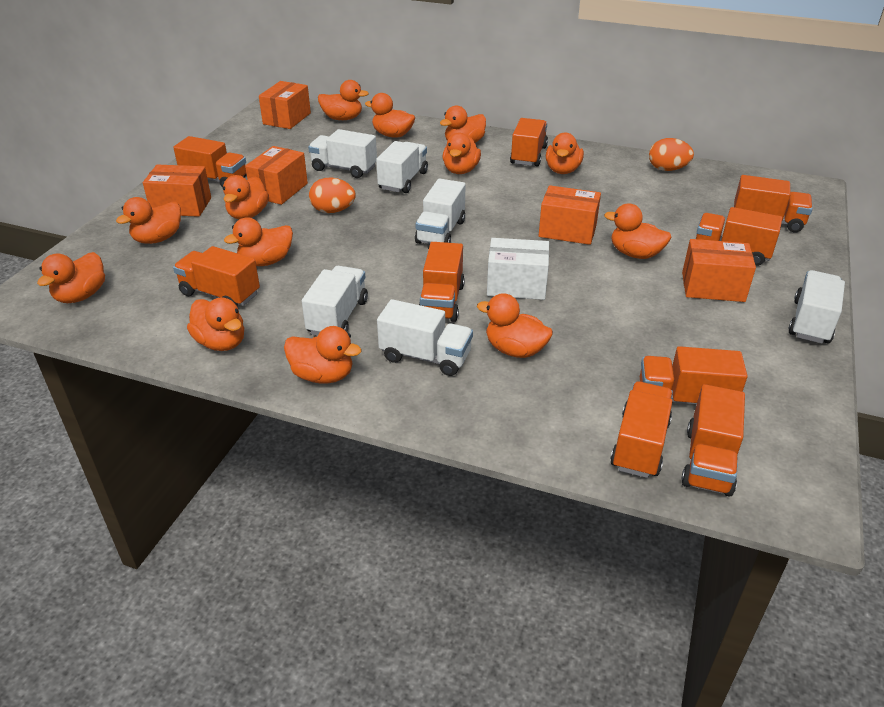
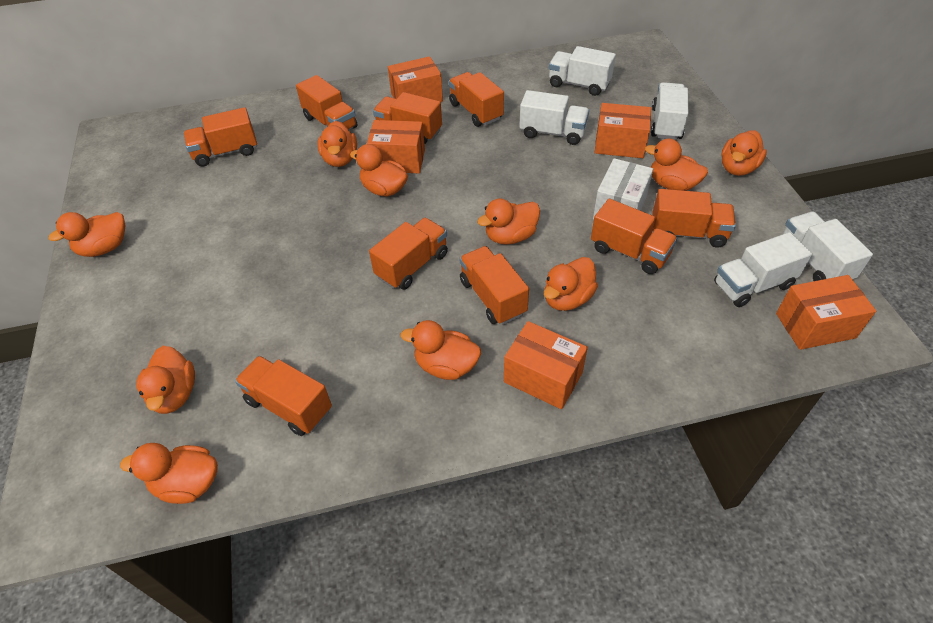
orange duck: [37,252,105,303] [116,197,181,244] [187,298,244,351] [223,175,269,219] [224,217,293,266] [284,326,362,383] [318,80,369,120] [365,93,415,138] [440,105,486,143] [443,133,481,174] [477,293,553,358] [546,132,584,174] [604,204,671,259] = 13 -> [49,212,126,257] [120,443,218,504] [136,346,195,414] [317,121,357,167] [350,144,408,197] [401,320,481,380] [477,198,540,245] [544,257,598,311] [645,139,708,191] [721,130,767,176] = 10
orange egg: [309,178,356,213] [649,138,694,171] = 2 -> none = 0
white truck: [302,266,368,336] [308,129,377,178] [376,141,428,193] [377,299,473,376] [415,178,466,244] [788,270,845,343] = 6 -> [519,90,589,145] [549,46,616,96] [651,82,688,140] [714,232,812,307] [783,212,873,281] = 5

